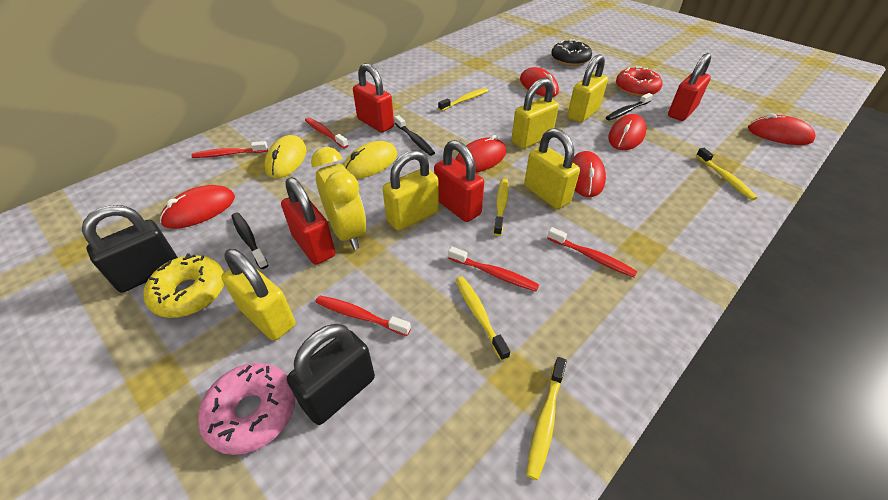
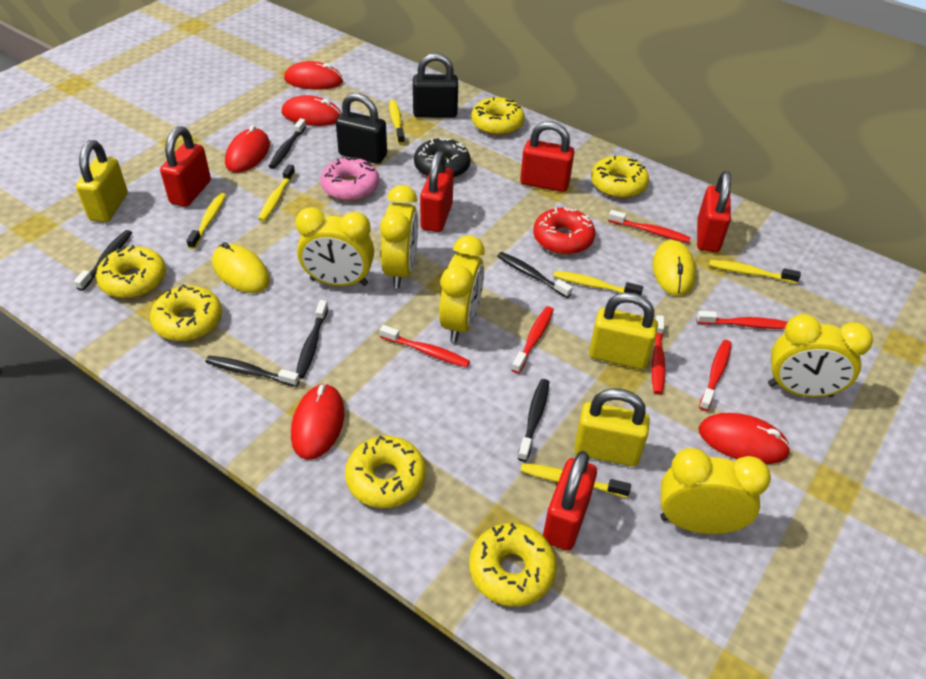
black toothbrush: [231,213,269,269] [394,115,435,156] [606,93,653,121] = 3 -> [74,230,132,291] [205,356,300,387] [268,118,306,169] [296,300,328,378] [497,252,573,298] [518,379,549,462] = 6
red mouse: [160,185,235,229] [455,135,506,173] [520,67,559,97] [573,151,606,197] [608,114,646,150] [748,113,816,145] = 6 -> [225,125,270,173] [281,95,341,126] [284,61,343,90] [291,383,344,460] [699,413,791,464] = 5
red padlock: [281,177,336,265] [353,63,394,133] [434,140,484,222] [668,53,711,121] = 4 -> [160,126,211,207] [420,151,453,232] [520,121,574,192] [543,451,597,551] [697,171,731,252] = 5
red toothbrush: [192,141,268,158] [305,118,348,148] [315,296,411,336] [448,247,539,291] [547,227,637,277] = 5 -> [380,325,470,368] [512,306,554,374] [608,210,691,243] [652,315,665,394] [697,311,788,329] [699,340,732,411] = 6
yellow clock: [311,147,366,250] = 1 -> [295,207,374,286] [380,185,418,288] [439,235,484,342] [660,448,771,534] [768,314,873,397] = 5
yellow donut: [143,254,224,318] = 1 -> [96,245,166,298] [150,284,222,341] [345,436,426,508] [469,523,557,607] [471,97,525,135] [591,156,649,198] = 6
yellow padlock: [221,249,296,341] [383,150,439,231] [511,78,559,149] [524,128,580,209] [568,54,608,123] = 5 -> [76,140,128,222] [574,388,650,467] [589,292,658,370] = 3
yellow toothbrush: [438,88,488,111] [456,276,510,361] [493,179,509,236] [526,357,567,480] [696,148,758,201] = 5 -> [186,193,226,249] [258,164,295,221] [389,100,405,144] [520,463,631,498] [553,271,643,295] [709,260,801,284] = 6

